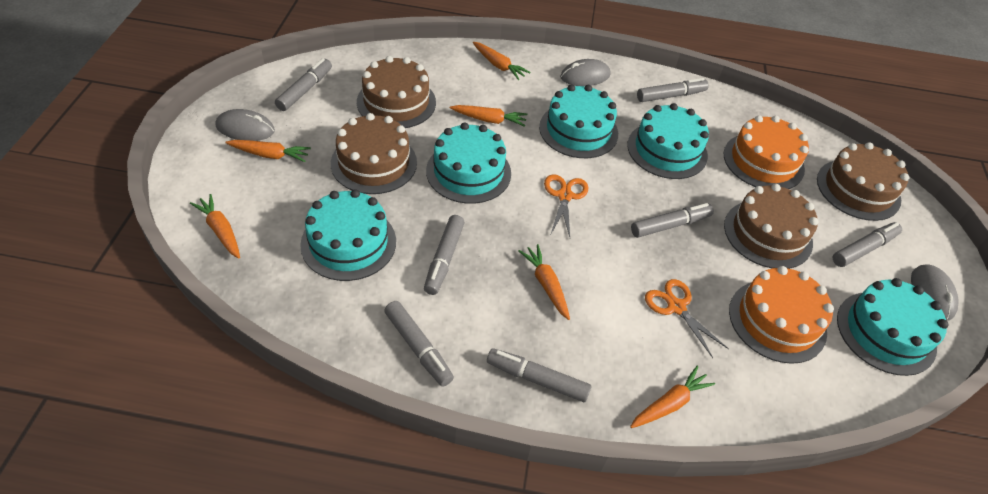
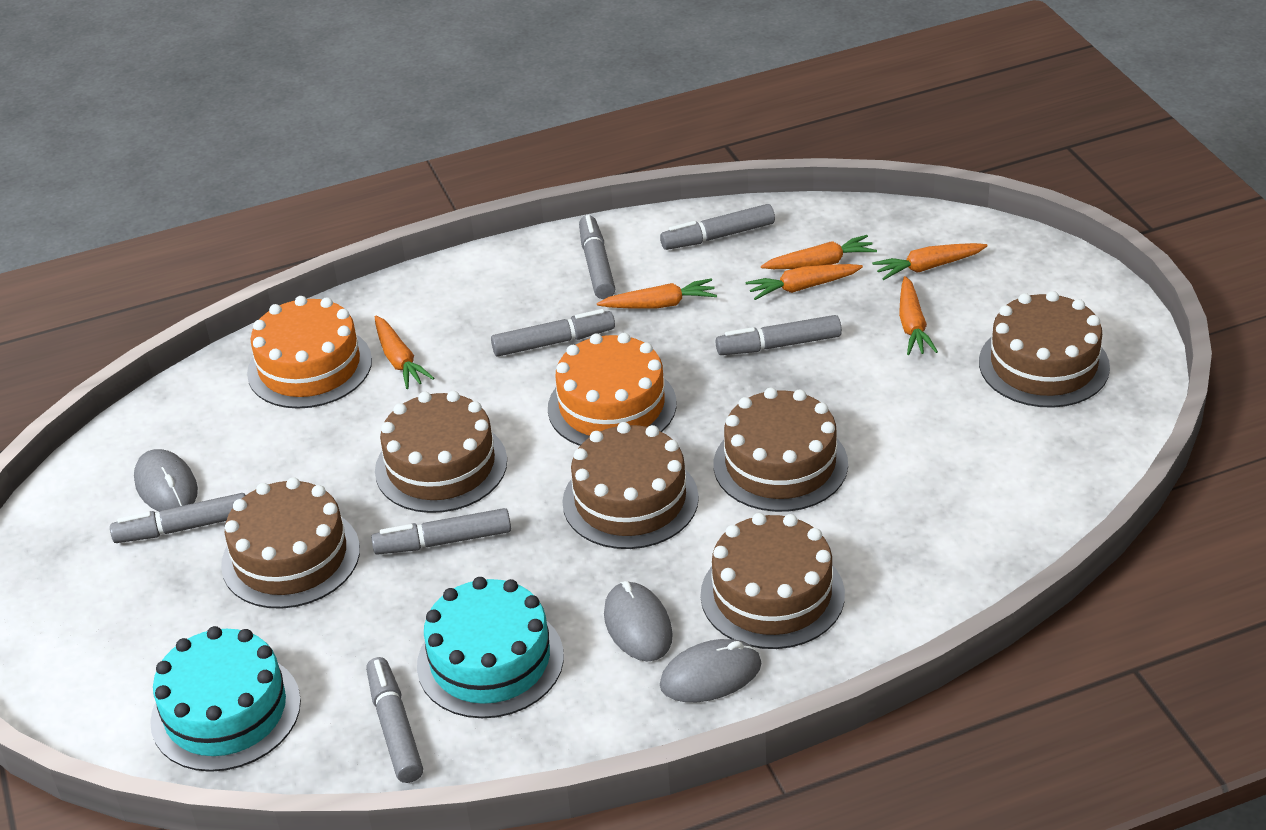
brown cake: [331,113,417,194] [357,56,436,128] [724,184,818,269] [817,142,909,221] = 4 -> [221,477,360,609] [375,391,507,513] [562,422,699,549] [700,513,845,649] [714,388,848,512] [979,291,1110,408] = 6
orange scissors: [544,174,588,237] [645,279,729,358] = 2 -> none = 0
turquoise cake: [300,189,396,281] [426,122,511,204] [539,84,618,158] [627,103,709,179] [837,278,948,376] = 5 -> [150,626,301,772] [417,577,564,718] = 2

